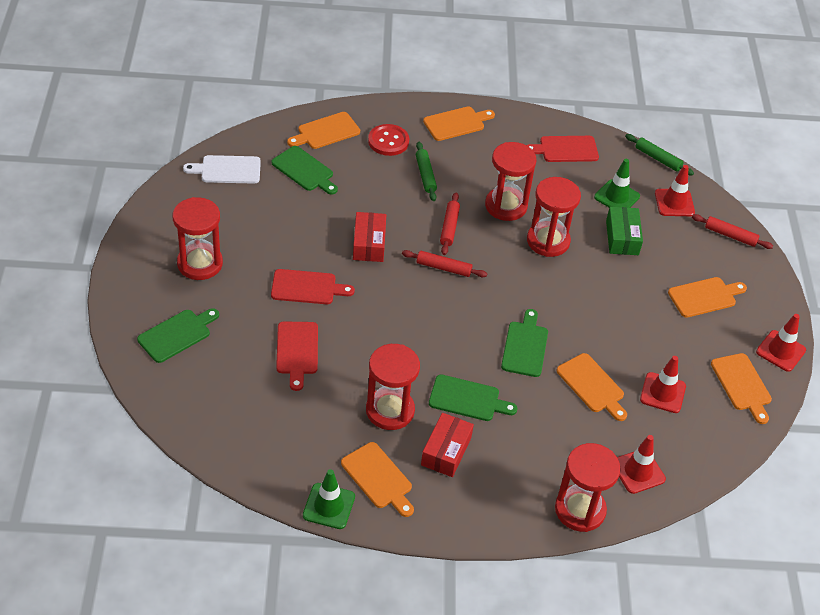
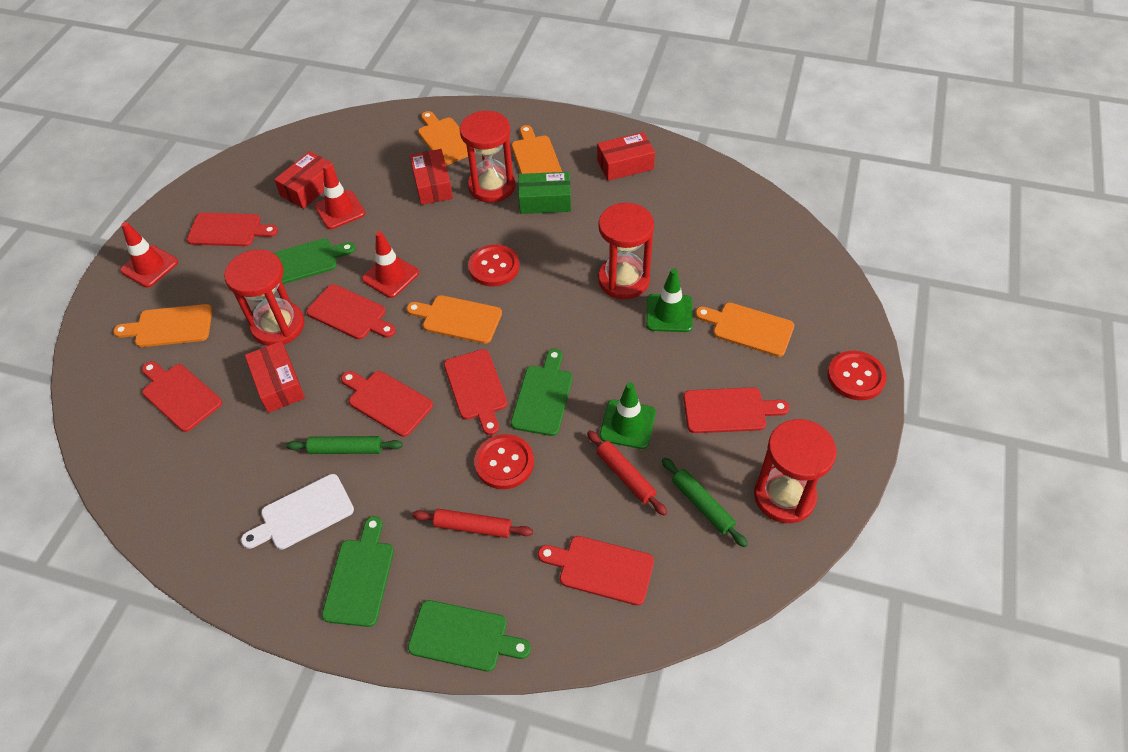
orange cutting board: [287,112,360,149] [341,442,414,517] [423,106,495,141] [557,353,627,421] [668,277,747,318] [711,353,772,424] = 6 -> [113,304,212,347] [406,295,502,344] [418,111,468,165] [512,125,562,174] [695,302,794,357] = 5
red box: [353,212,386,262] [421,413,474,477] = 2 -> [245,341,305,413] [274,151,337,209] [410,149,453,205] [597,132,655,181] = 4
red button: [368,124,409,156] = 1 -> [468,244,519,287] [474,434,534,489] [827,351,886,400] = 3
red cutting board: [271,269,355,304] [276,322,318,391] [527,136,599,162] = 3 -> [142,361,222,432] [187,213,278,246] [306,284,396,340] [341,371,433,437] [444,349,507,435] [538,536,654,605] [684,387,789,433] = 7
red hourglass: [173,197,223,280] [366,344,420,430] [485,142,537,221] [527,177,581,257] [555,443,621,532] = 5 -> [224,249,304,346] [460,111,516,203] [598,203,654,299] [754,419,837,523] = 4
red rolling pin: [402,250,487,277] [440,192,460,255] [692,214,773,249] = 3 -> [412,509,533,538] [587,430,667,516] = 2
red traffic cone: [617,435,666,494] [640,356,686,413] [655,165,695,216] [756,314,806,372] = 4 -> [120,222,178,288] [314,165,365,229] [362,231,419,298] = 3

